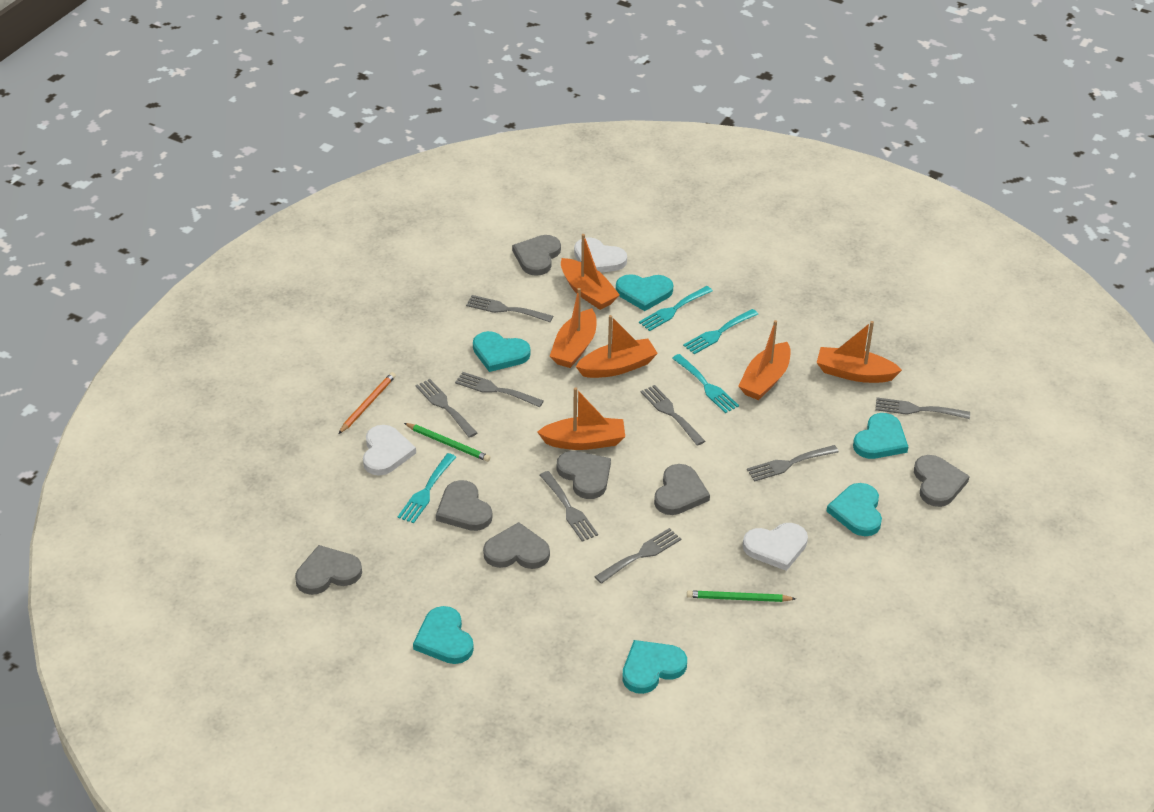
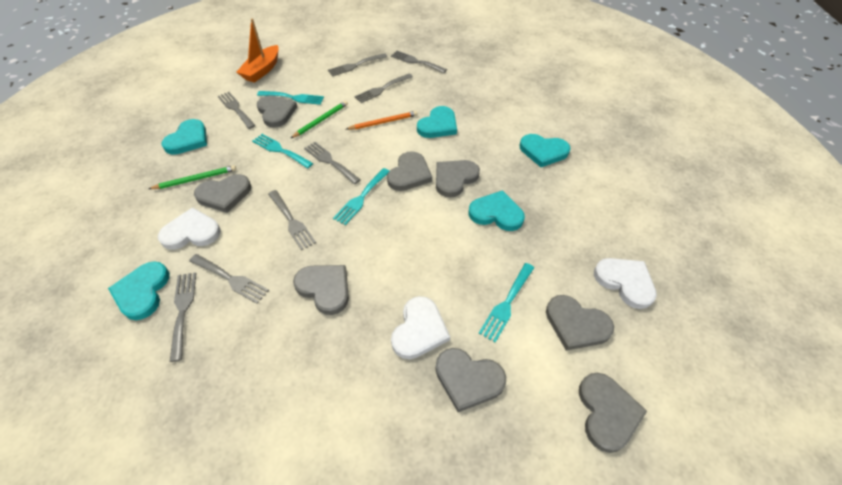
grey heart: [295,545,362,595] [436,480,492,531] [483,522,550,569] [512,235,561,276] [557,451,611,499] [654,464,710,515] [914,455,970,507] = 7 -> [194,174,251,213] [257,95,297,128] [293,265,349,315] [387,151,432,191] [435,348,506,412] [436,160,480,198] [546,295,614,351] [579,373,647,453] = 8
orange boat: [537,387,625,450] [550,288,596,368] [561,234,620,310] [576,315,658,378] [738,320,791,400] [817,321,902,383] = 6 -> [236,19,279,83] = 1
turquoise heart: [413,606,474,664] [473,331,531,372] [616,274,673,311] [622,640,687,694] [826,483,882,536] [853,413,908,459] = 6 -> [108,261,170,320] [161,119,207,155] [417,106,457,138] [468,190,525,231] [520,134,570,167] = 5

